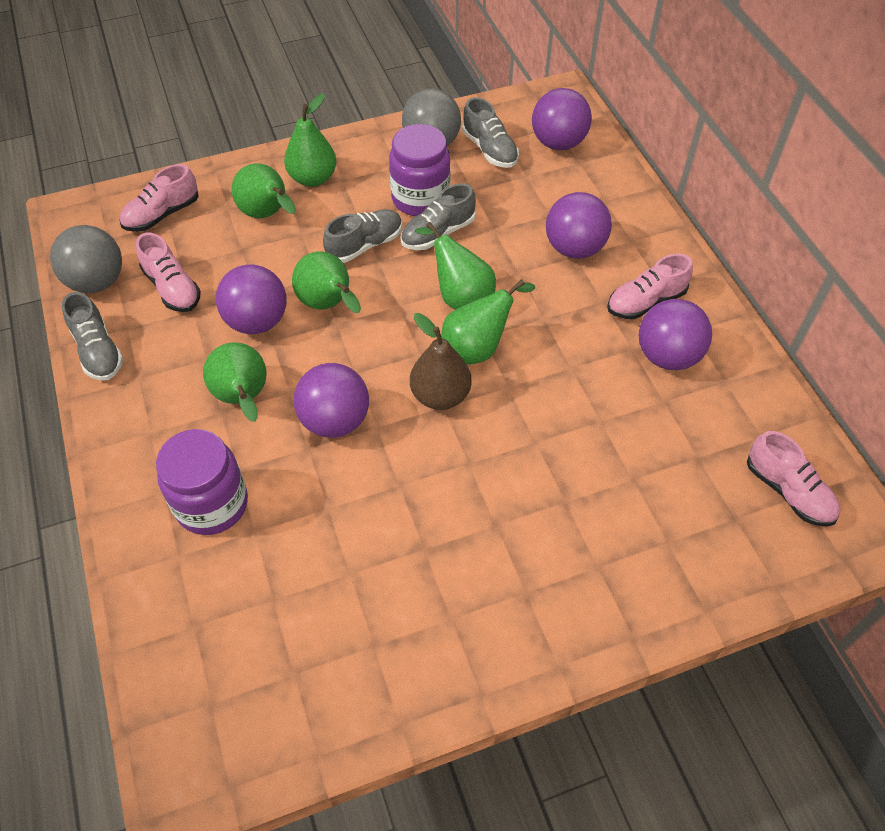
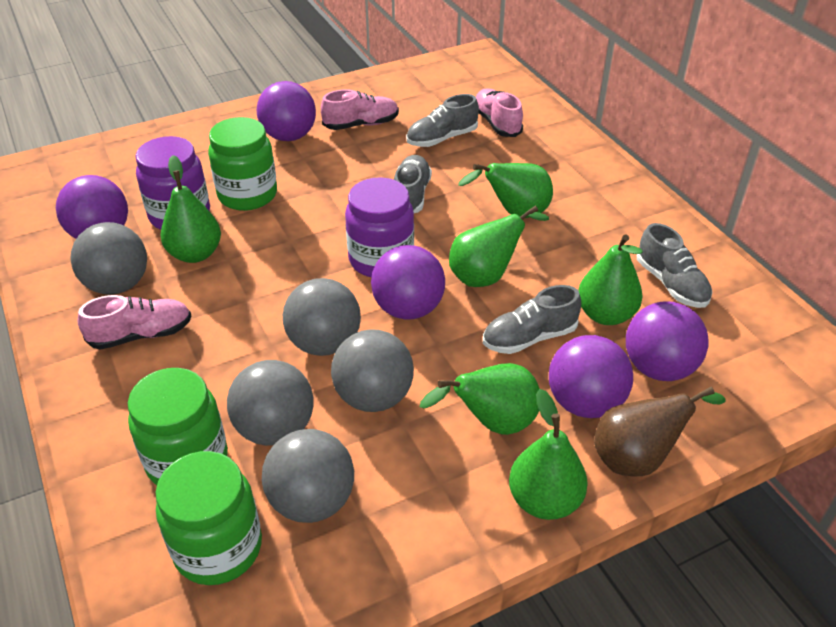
green jar: none = 0 -> [128,368,228,485] [156,451,262,585] [208,117,277,211] = 3
grey ball: [50,225,122,293] [402,89,461,146] = 2 -> [70,222,147,295] [227,360,313,446] [262,429,354,523] [283,278,361,356] [331,329,414,412] = 5
pink shoe: [120,164,199,232] [136,233,201,312] [607,254,693,319] [747,431,840,527] = 4 -> [78,295,192,350] [321,89,399,130] [476,88,523,137] = 3

